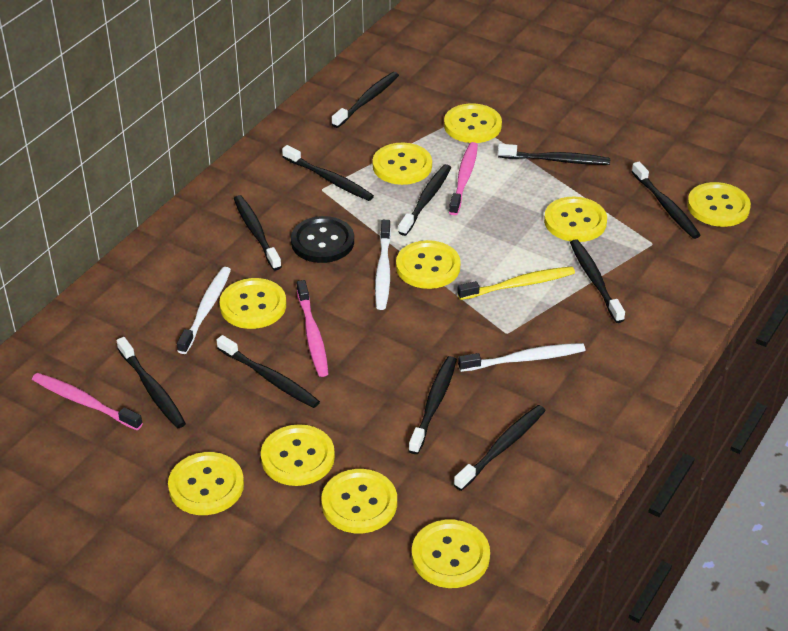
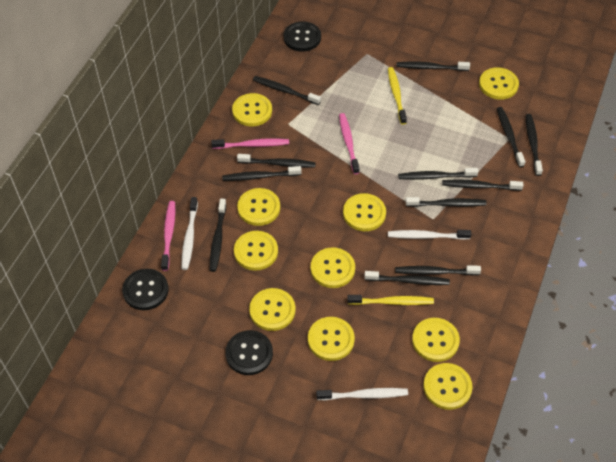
black button: [291,216,354,263] = 1 -> [122,269,169,310] [225,330,273,375] [284,21,321,52] = 3
black toothbrush: [116,337,186,429] [217,335,320,408] [234,195,282,270] [282,145,374,201] [332,72,399,128] [399,164,451,236] [408,356,457,454] [454,405,546,491] [498,144,610,165] [570,239,625,323] [632,162,701,239] = 11 -> [210,199,226,272] [222,166,302,181] [237,154,316,168] [253,76,321,105] [364,271,450,285] [395,265,481,275] [396,62,470,71] [398,168,478,180] [405,197,486,207] [442,180,523,191] [497,107,525,167] [526,114,543,176] = 12
yellow toothbrush: [457,266,575,300] = 1 -> [347,295,434,305] [388,67,407,125] = 2

